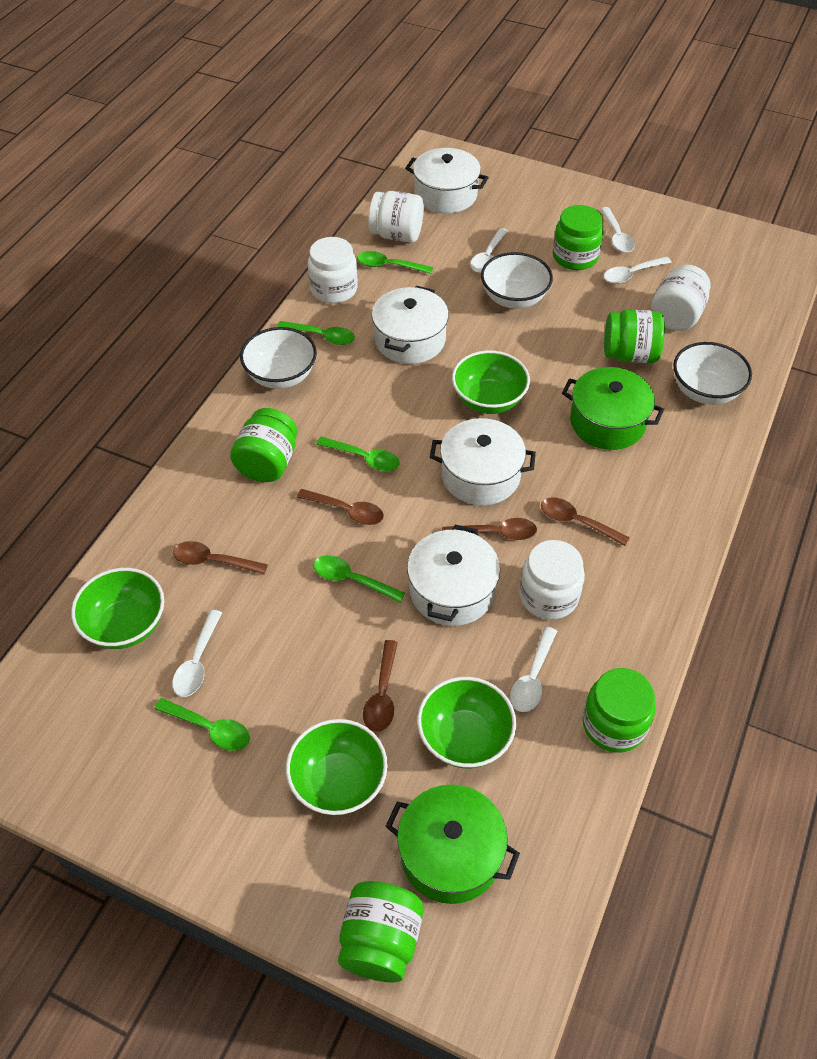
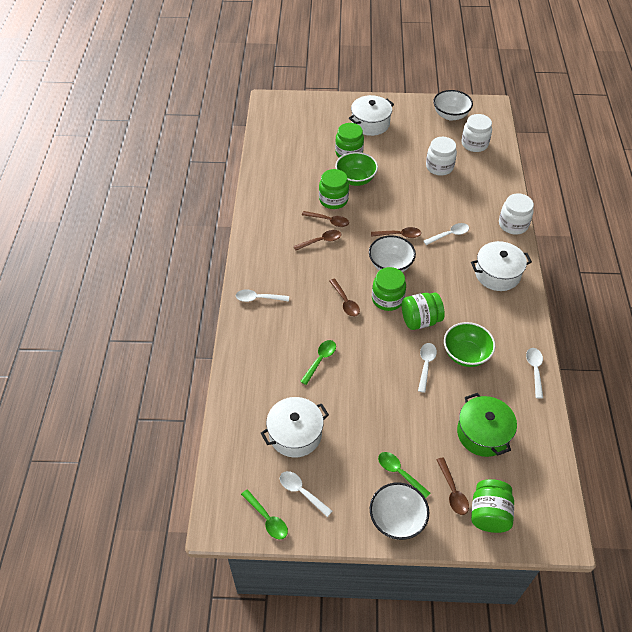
green bowl: [71,568,164,649] [286,719,388,815] [417,677,516,768] [452,350,530,414] = 4 -> [335,152,378,186] [444,322,495,367] = 2
green pot: [385,784,520,904] [562,367,664,450] = 2 -> [457,393,517,457] = 1
green spoon: [154,698,250,751] [277,321,355,345] [314,555,405,603] [316,437,400,471] [357,251,433,274] = 5 -> [241,489,288,539] [300,340,336,385] [378,452,430,499] = 3
white jar: [308,237,358,303] [368,191,424,243] [519,540,585,620] [651,264,711,331] = 4 -> [426,137,457,176] [461,114,492,152] [499,193,534,234] = 3
white pot: [372,286,449,364] [405,148,489,213] [407,525,500,626] [430,418,536,505] = 4 -> [261,397,329,457] [349,95,394,136] [471,241,532,291] = 3

